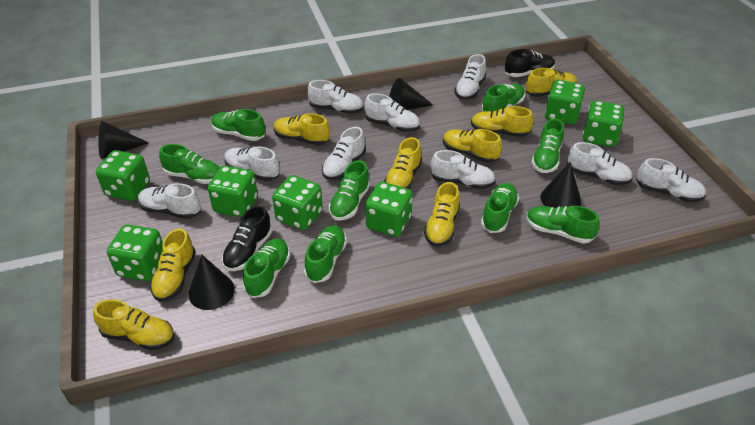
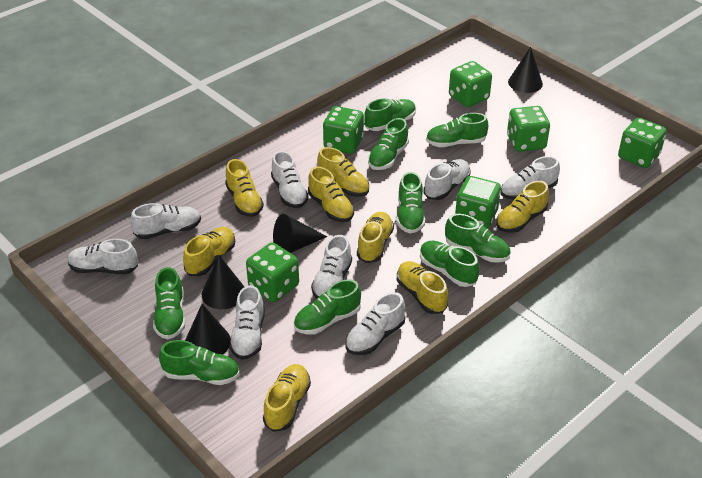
black shoe: [222,205,272,271] [505,49,555,77] = 2 -> none = 0
green dice: [96,150,150,201] [107,224,163,281] [208,165,258,217] [272,175,323,230] [365,182,412,237] [545,80,585,125] [583,100,624,147] = 7 -> [246,242,299,302] [323,106,364,154] [449,61,492,107] [455,176,501,228] [507,106,550,152] [618,118,667,168] = 6
white shoe: [138,183,201,219] [224,147,280,181] [307,80,364,114] [322,127,366,180] [364,94,420,132] [431,150,496,189] [454,54,486,100] [567,142,633,185] [636,158,706,202] = 9 -> [68,239,138,274] [130,203,201,239] [229,285,265,360] [271,151,309,208] [311,235,352,299] [346,292,405,355] [424,159,471,200] [501,156,560,200] = 8

